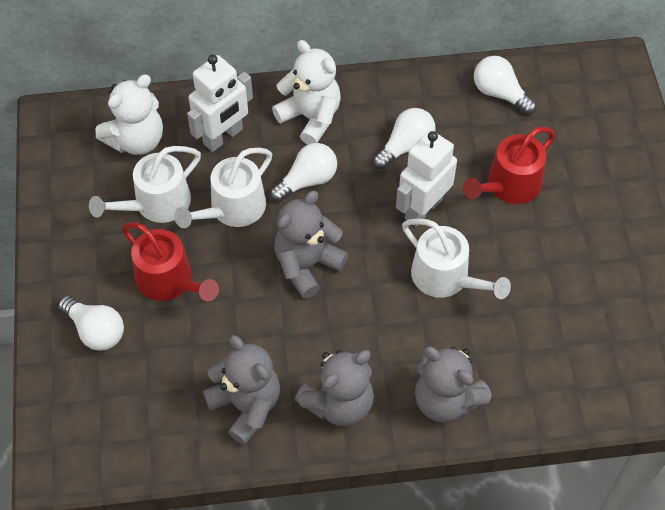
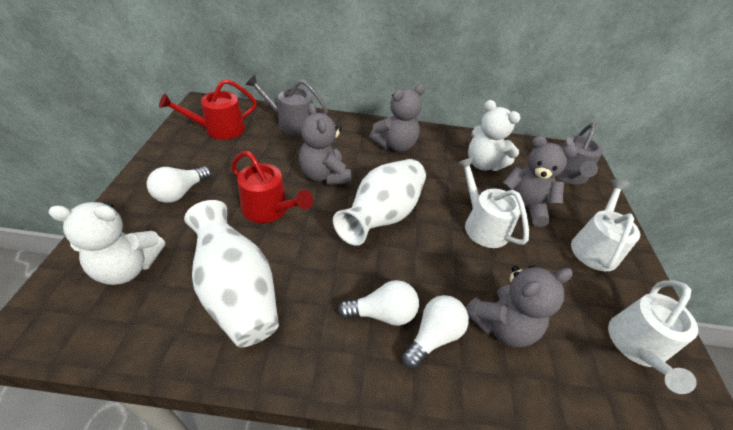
grey watering can: none = 0 -> [245,75,328,135] [555,123,603,185] = 2
white light bulb: [58,296,124,351] [270,143,337,202] [373,108,436,169] [474,56,537,115] = 4 -> [147,166,211,203] [338,280,419,326] [402,295,469,369] = 3
white robot: [187,55,253,152] [396,130,457,227] = 2 -> none = 0
white vase: none = 0 -> [184,200,279,347] [333,159,426,246] = 2

